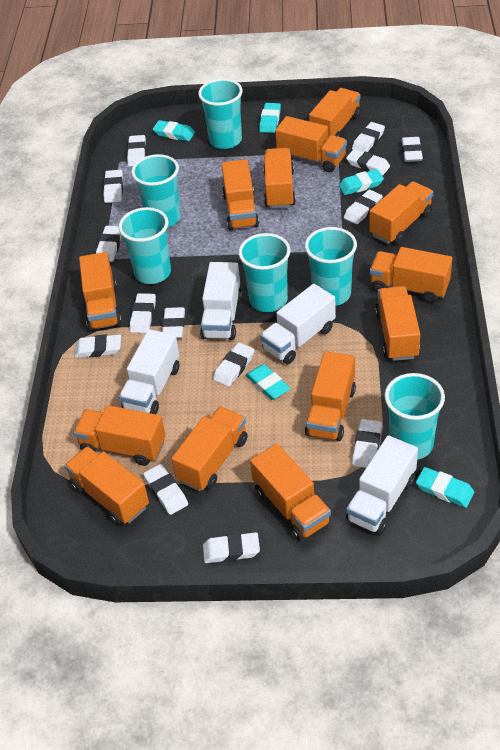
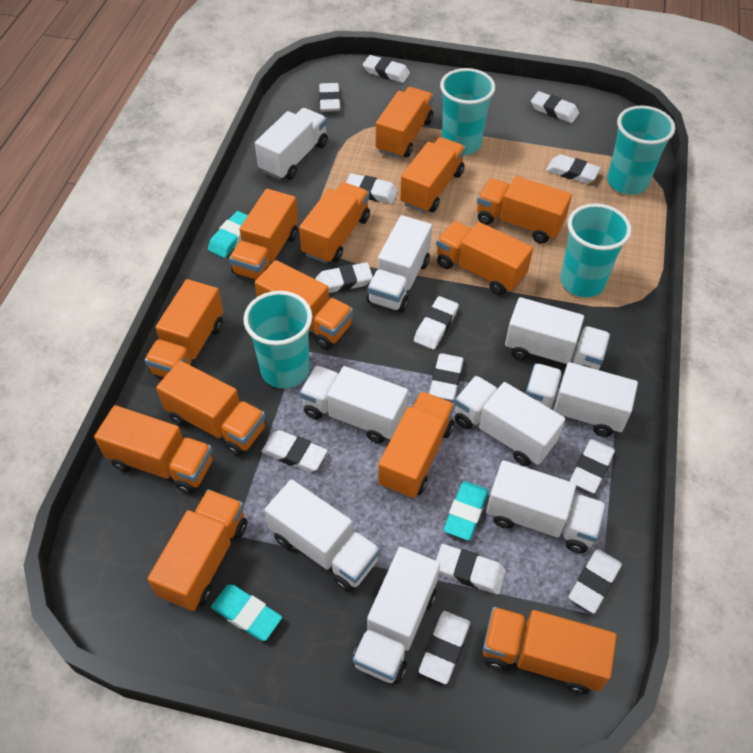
turquoise cup: [118,207,171,284] [131,154,181,228] [198,78,243,149] [239,233,291,312] [305,227,357,306] [384,373,445,460] = 6 -> [243,291,312,388] [440,68,495,155] [560,203,631,297] [607,106,675,195] = 4
turquoise eraser: [153,120,195,141] [245,364,290,400] [259,103,281,133] [339,169,384,195] [416,467,474,508] = 5 -> [208,211,248,258] [211,585,282,641] [444,481,489,540] = 3
white eraser: [74,334,121,358] [96,226,122,262] [103,170,123,203] [127,135,146,167] [130,293,156,333] [143,464,188,515] [162,307,185,338] [203,532,260,563] [213,342,254,387] [344,190,383,224] [346,149,390,175] [352,122,385,152] [352,419,382,468] [402,137,423,162] = 14 -> [262,430,328,472] [315,262,373,293] [319,83,340,112] [346,174,398,204] [363,55,410,83] [414,296,459,350] [419,611,470,684] [429,353,464,400] [436,544,506,594] [531,91,579,123] [546,154,601,184] [569,549,622,613] [570,439,615,493] = 13
white truck: [119,329,179,414] [200,262,242,340] [260,284,336,364] [346,435,418,535] = 4 -> [255,108,328,180] [265,479,380,592] [300,365,408,443] [352,547,440,684] [367,215,432,313] [454,376,565,466] [486,460,606,553] [505,297,610,370] [525,362,638,437] = 9

